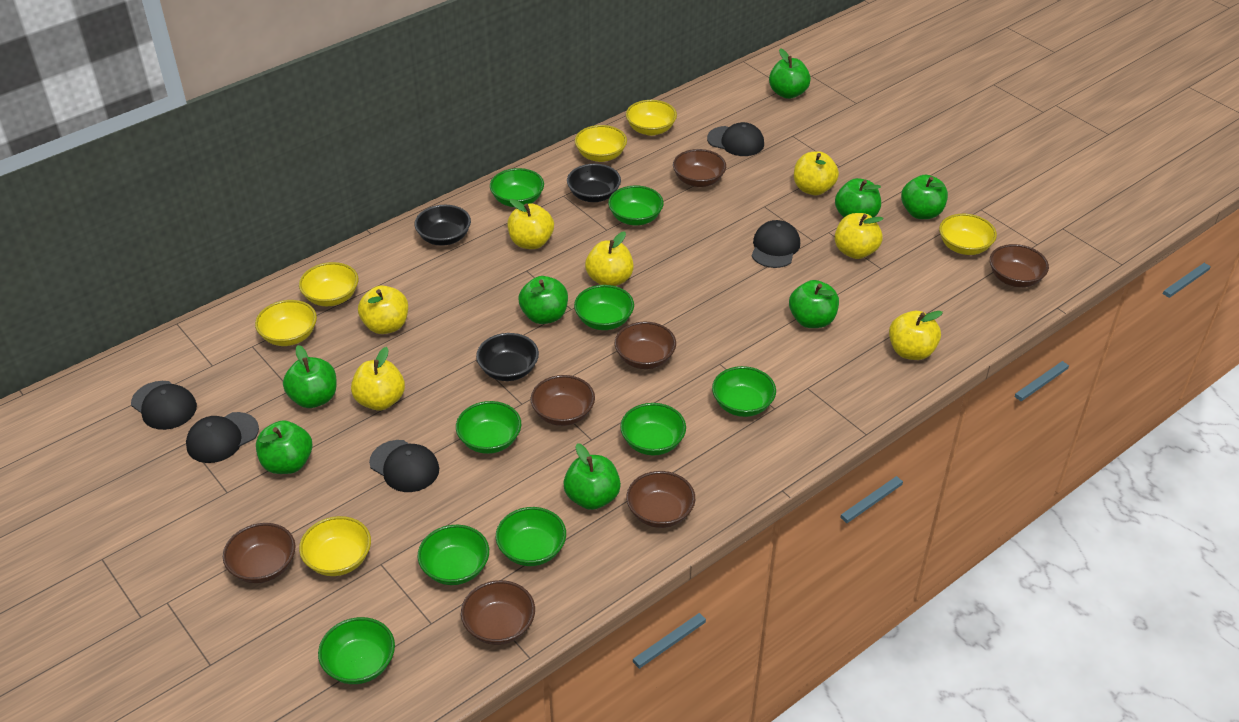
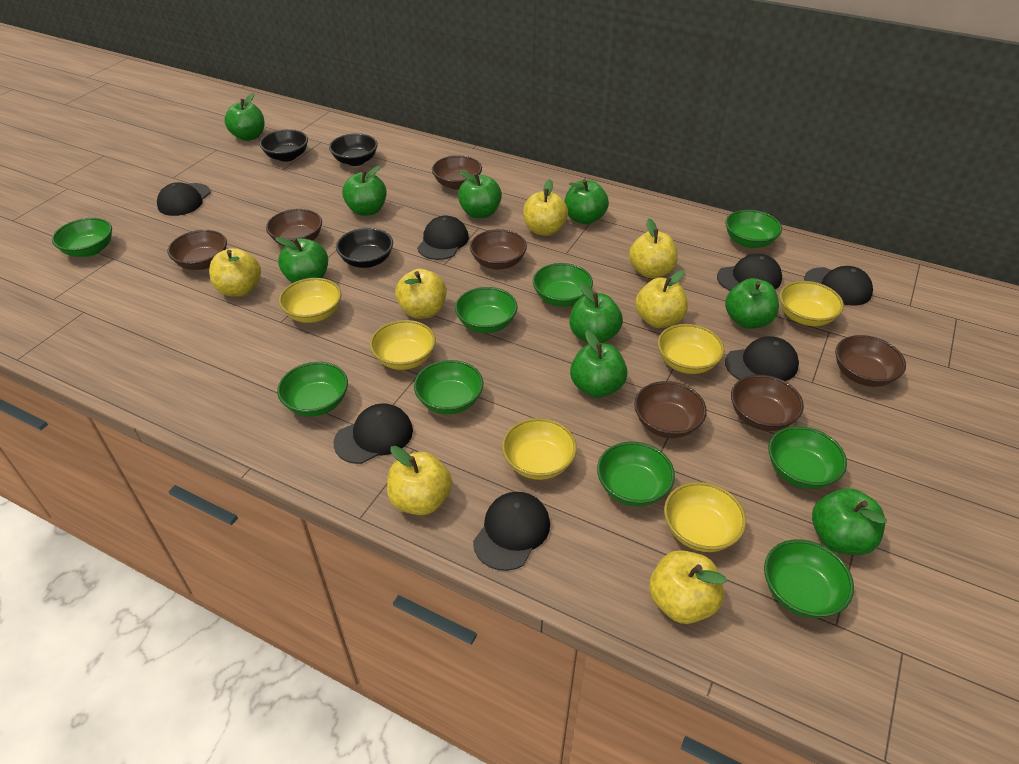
black cap: [131,381,197,430] [186,412,259,463] [369,440,439,492] [707,122,764,156] [752,220,800,268] = 5 -> [157,182,211,216] [334,403,413,464] [417,216,469,260] [473,492,550,571] [717,254,782,291] [725,336,799,381] [804,266,873,306] = 7
green apple: [256,420,312,474] [283,345,337,408] [518,276,568,324] [563,443,621,510] [769,48,811,99] [789,280,839,328] [835,178,881,217] [901,175,948,219] = 8 -> [224,93,265,141] [275,237,328,283] [342,166,387,216] [458,170,502,218] [564,179,609,224] [570,283,623,343] [570,330,628,398] [725,278,779,329] [812,488,887,555] = 9

